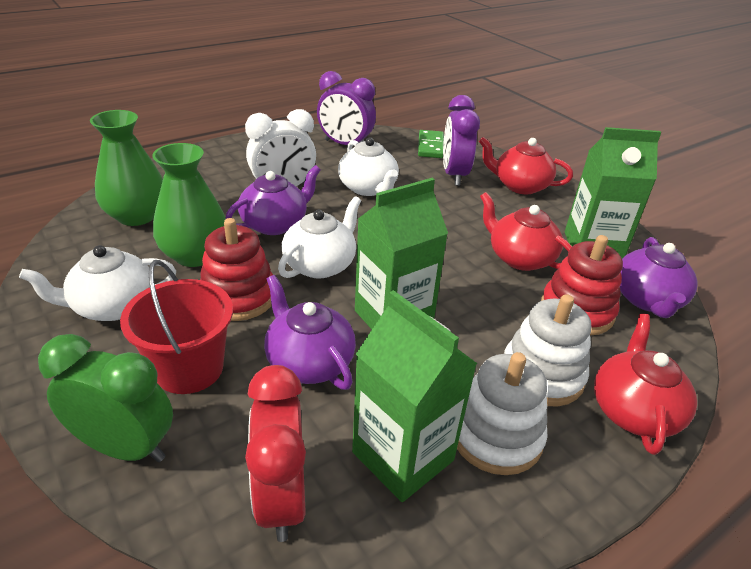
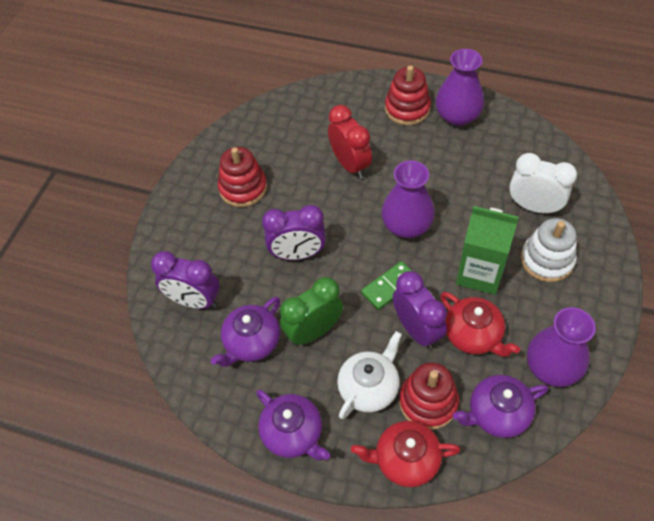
green carton: [352,290,478,502] [355,178,448,329] [565,127,662,258] = 3 -> [456,206,519,295] = 1
green vase: [90,110,163,226] [152,143,226,267] = 2 -> none = 0
purple clock: [317,71,376,145] [443,95,480,186] = 2 -> [151,251,220,309] [262,205,326,260] [393,271,447,349] = 3
purple vase: none = 0 -> [381,161,435,238] [436,49,484,126] [527,307,595,387] = 3
red bucket: [120,260,233,394] = 1 -> none = 0
red stacking toy: [200,218,273,321] [541,235,623,335] = 2 -> [218,147,267,207] [385,65,431,125] [399,362,459,430] = 3
red teapot: [479,137,573,194] [480,192,572,271] [594,314,697,455] = 3 -> [351,421,461,487] [440,292,520,357] = 2
white stacking toy: [457,352,547,475] [504,294,591,406] = 2 -> [521,218,577,282] = 1
white teapot: [19,245,176,321] [278,196,361,279] [338,137,399,196] = 3 -> [337,331,402,419] = 1

